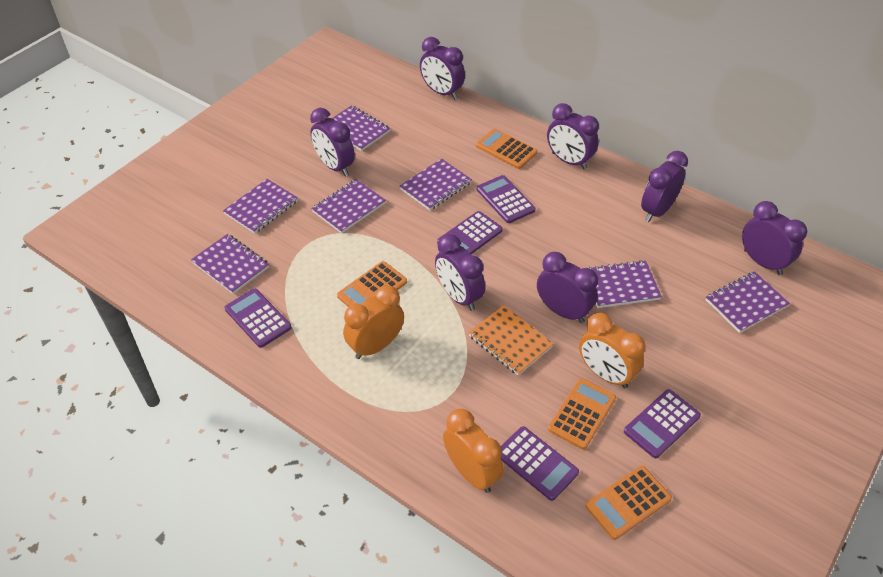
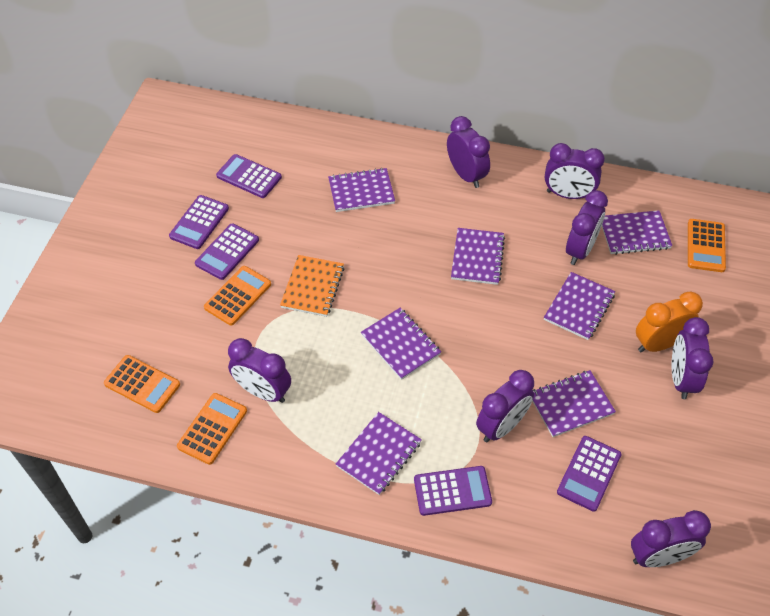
orange clock: [343,285,404,359] [443,409,504,493] [579,313,646,388] = 3 -> [636,291,703,353] = 1

